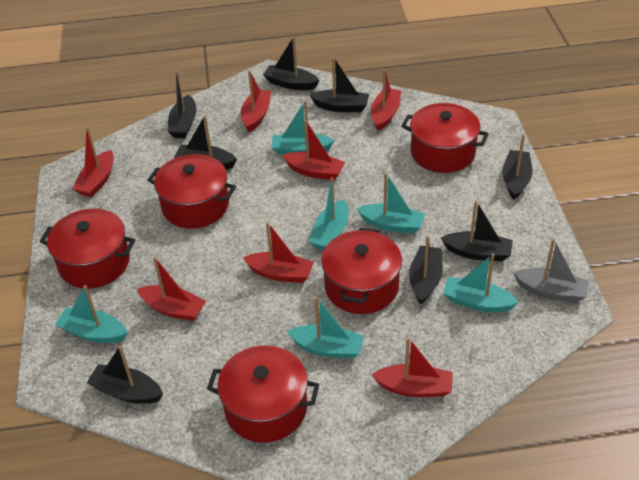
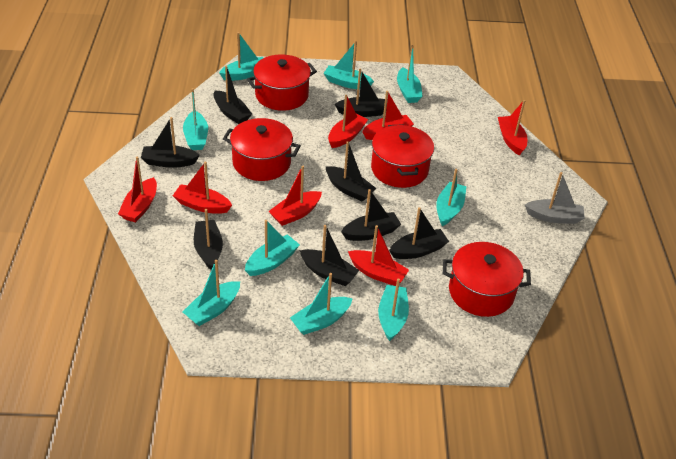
red pot: [40,208,136,289] [148,154,236,229] [207,345,319,443] [321,228,402,314] [401,103,489,173] = 5 -> [223,118,301,181] [247,54,317,111] [371,124,434,188] [443,242,531,317] = 4
turquoise boat: [55,285,128,343] [272,101,335,155] [287,297,364,359] [309,177,348,250] [356,173,425,233] [443,253,519,312] = 6 -> [183,88,208,150] [183,260,240,326] [219,32,263,81] [245,220,300,276] [290,273,353,335] [324,41,374,89] [378,278,409,341] [397,45,423,103] [436,169,466,226] = 9

